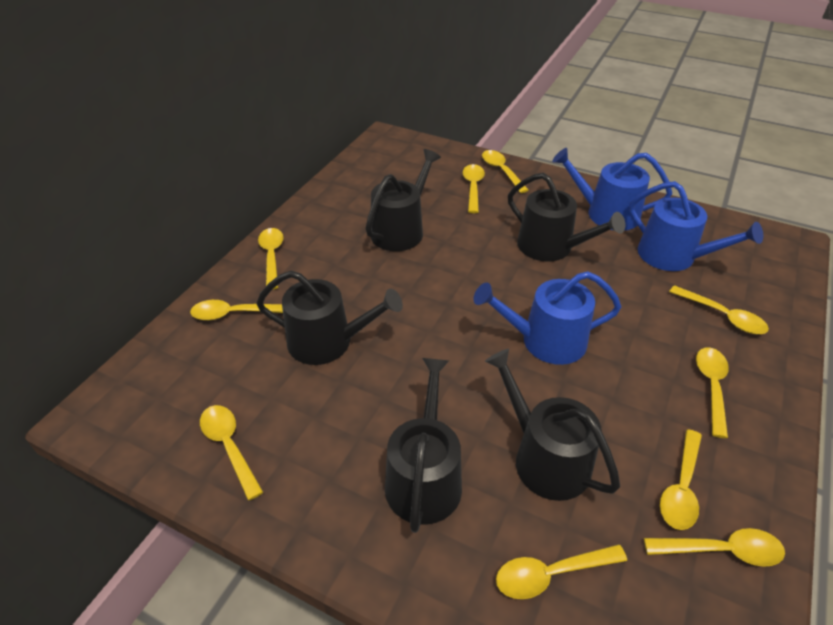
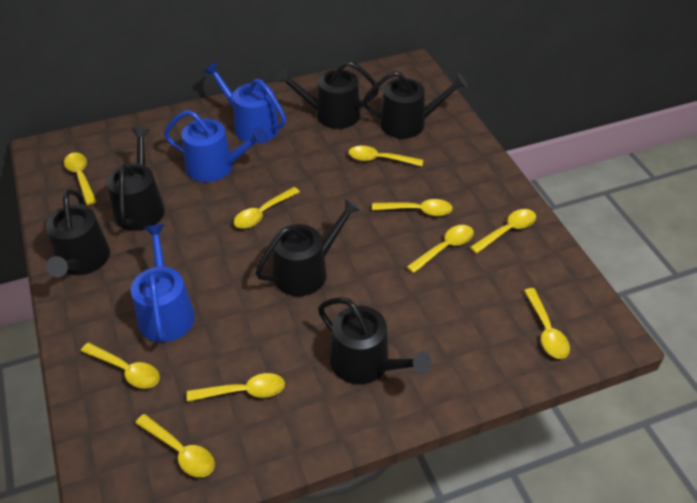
black watering can: [256,270,403,365] [366,149,441,251] [385,358,462,533] [485,349,620,501] [508,173,625,262] = 5 -> [46,189,110,277] [107,128,165,231] [256,198,361,296] [275,61,379,129] [318,297,431,384] [363,71,468,139] = 6

